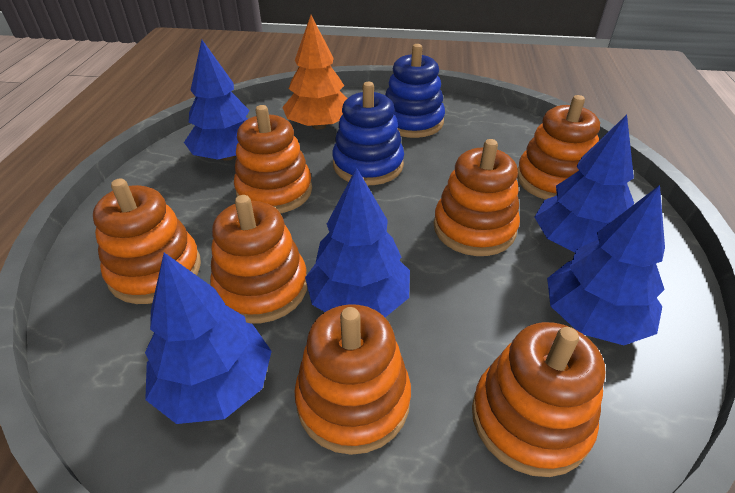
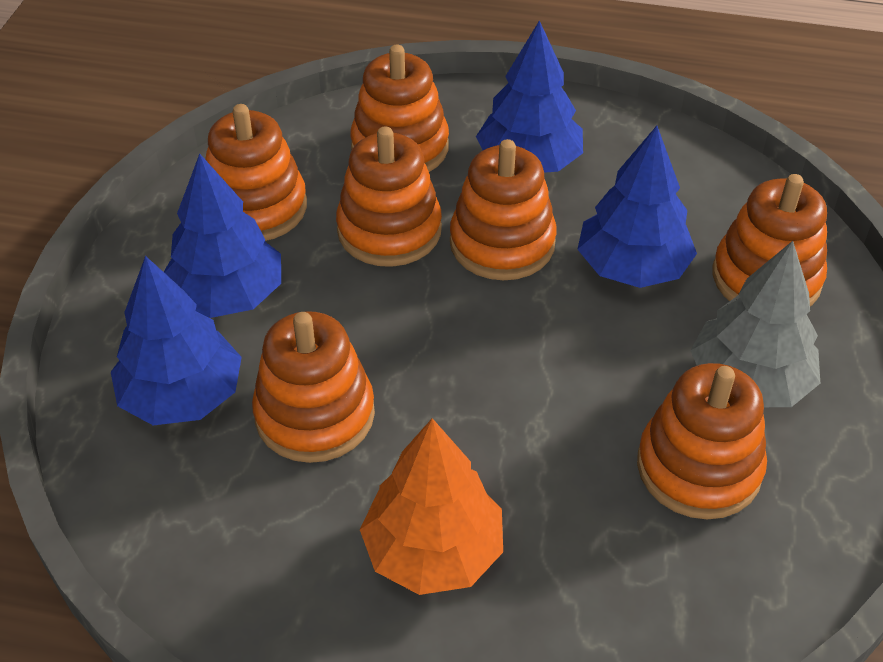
blue stacking toy: [332,82,404,185] [385,44,445,138] = 2 -> none = 0
blue tree: [145,253,272,424] [184,40,250,161] [305,167,410,317] [534,115,634,252] [547,185,665,345] = 5 -> [111,256,242,425] [164,153,281,318] [476,20,583,173] [577,126,697,288] = 4
grey tree: none = 0 -> [690,241,820,407] = 1

